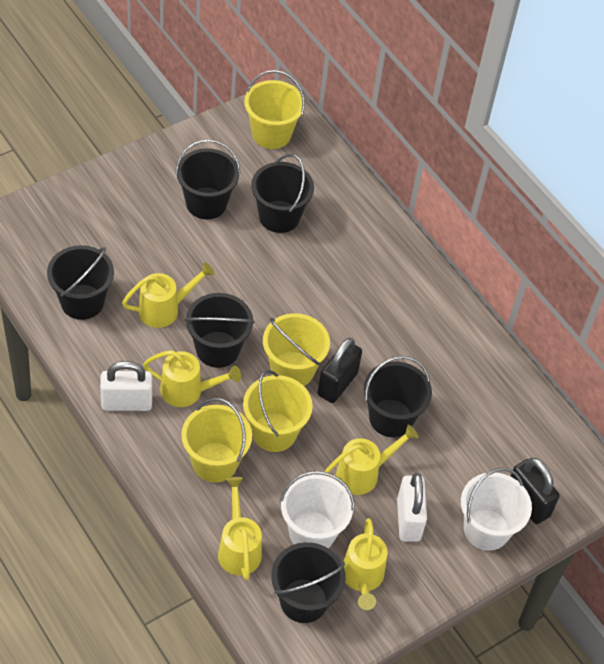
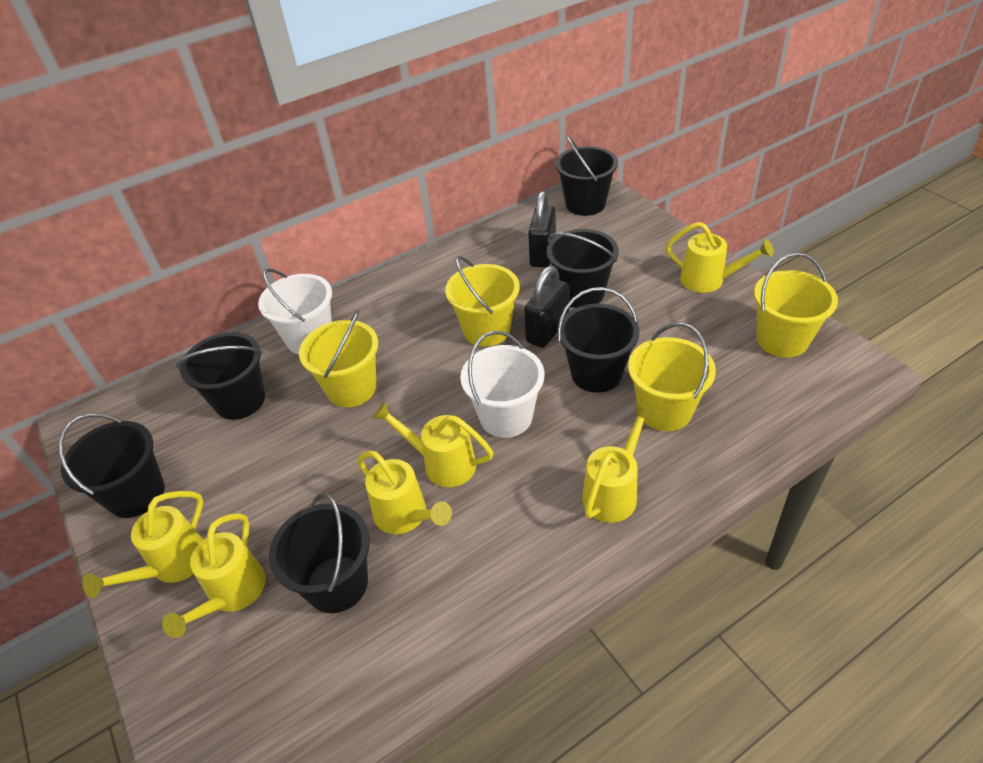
white padlock: [100,361,152,411] [397,473,427,542] = 2 -> none = 0
yellow watering can: [122,262,215,328] [143,350,241,407] [218,477,262,580] [324,424,419,495] [344,518,388,610] = 5 -> [82,491,204,598] [162,513,266,638] [357,451,452,534] [373,402,493,487] [582,404,655,523] [666,222,774,293] = 6

